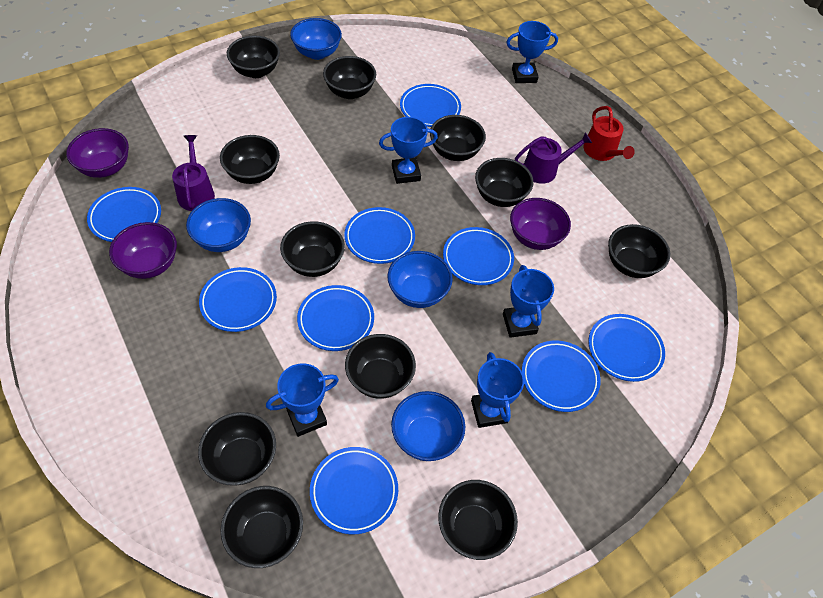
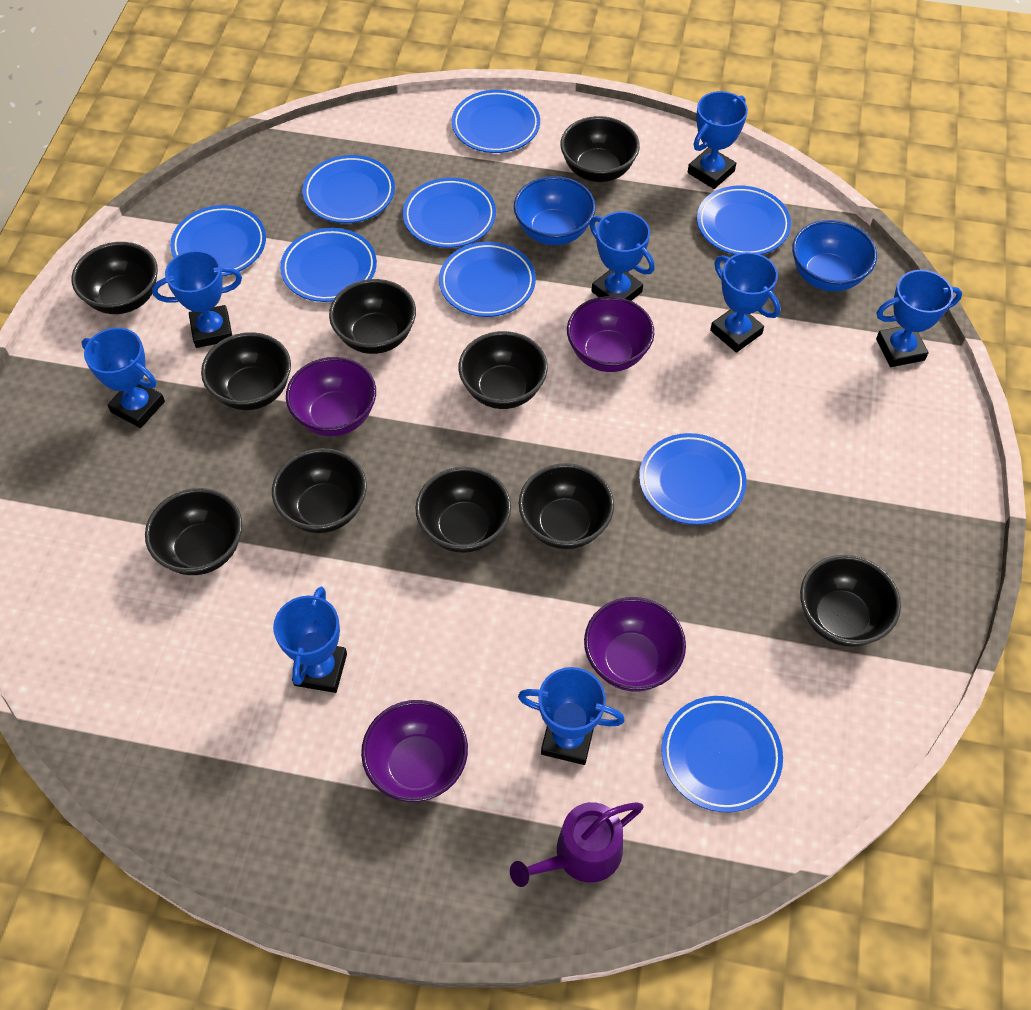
black bowl: [198,412,276,486] [220,135,280,184] [221,486,303,568] [227,35,280,78] [280,221,345,277] [323,56,376,99] [345,334,416,399] [430,115,486,161] [438,480,518,560] [475,158,534,207] [608,224,670,278] = 11 -> [72,242,158,314] [145,488,242,575] [201,332,291,410] [272,448,367,533] [329,279,416,354] [415,467,511,553] [459,331,548,409] [519,463,614,549] [560,116,640,182] [800,555,901,647] = 10
blue bowl: [186,198,251,252] [290,18,342,60] [388,251,453,308] [391,391,465,461] = 4 -> [514,176,596,245] [792,220,877,292] = 2
blue trophy: [266,363,339,437] [379,117,438,184] [471,352,524,428] [503,265,554,338] [506,21,558,83] = 5 -> [81,328,165,428] [152,250,242,348] [273,587,347,693] [518,667,625,765] [589,212,655,301] [688,91,748,189] [710,252,781,353] [876,270,962,367] = 8
purple bowl: [66,128,129,178] [109,222,177,279] [510,198,571,250] = 3 -> [286,357,376,436] [361,700,468,802] [567,296,654,372] [584,597,686,692] = 4
purple watering can: [172,135,215,211] [515,132,592,184] = 2 -> [510,802,643,887] = 1
red watering can: [583,106,635,161] = 1 -> none = 0

